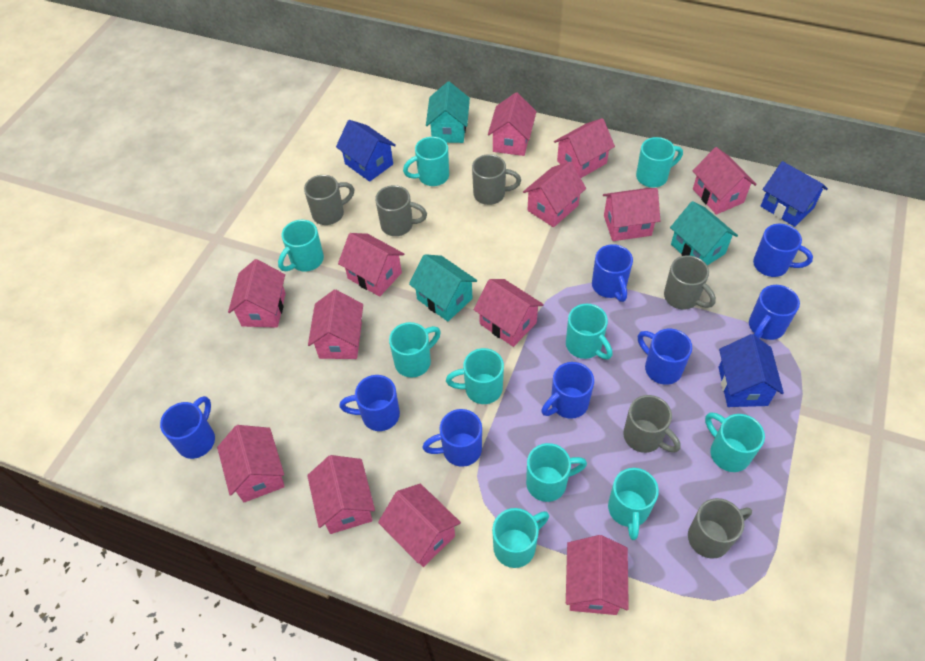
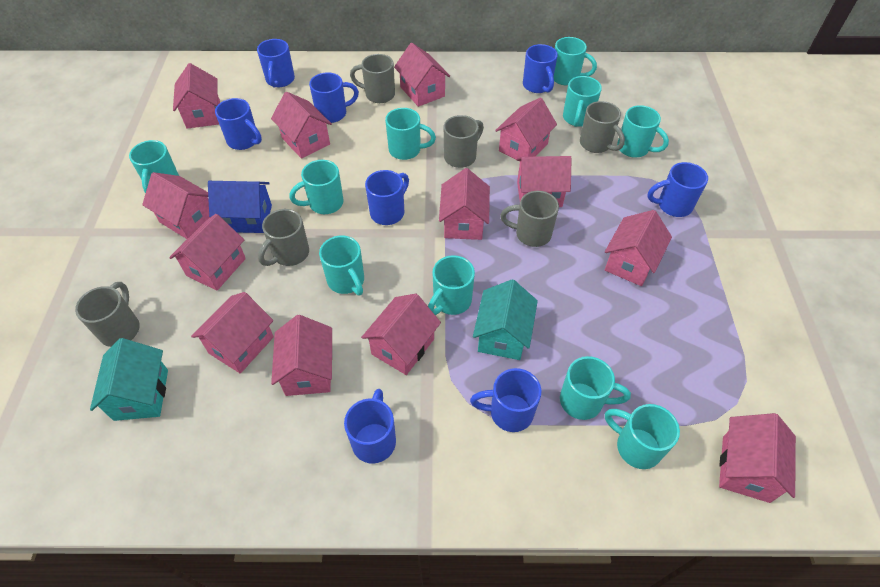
blue house: [336,120,396,182] [719,334,784,407] [761,161,828,227] = 3 -> [208,181,272,233] = 1
turquoise house: [409,254,477,321] [426,81,470,143] [670,201,738,265] = 3 -> [90,338,168,421] [473,279,538,360] = 2

